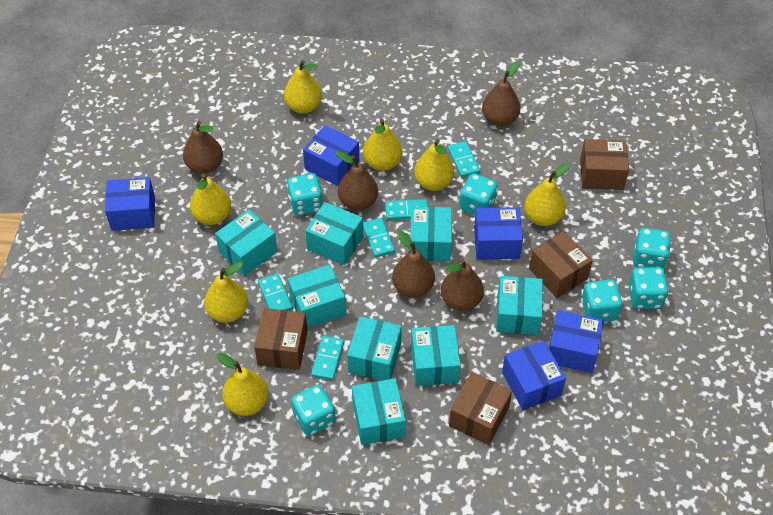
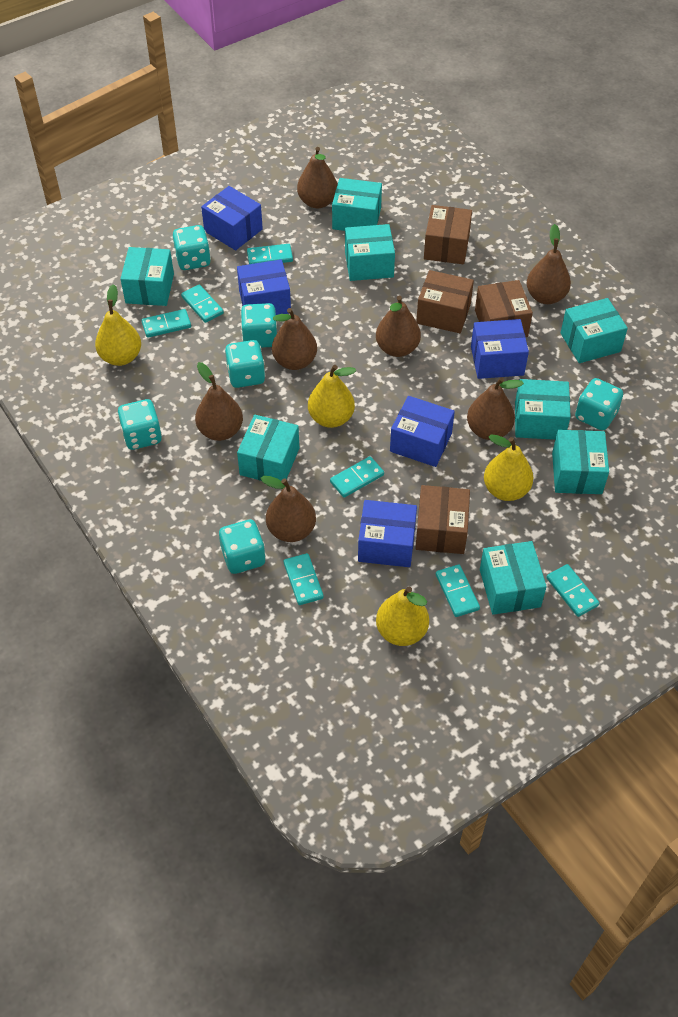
brown pear: [183,121,223,174] [336,150,378,211] [392,230,435,297] [441,259,484,311] [482,61,521,126] = 5 -> [195,362,243,441] [260,476,316,542] [272,308,317,370] [297,147,338,208] [376,296,421,357] [467,377,524,440] [527,224,571,304] = 7
turquoise domino: [258,273,293,311] [311,336,344,380] [363,218,395,257] [385,199,428,220] [448,141,480,177] = 5 -> [142,309,191,338] [181,284,224,323] [247,244,293,264] [284,553,324,605] [330,456,384,498] [436,564,480,617] [546,564,599,617] = 7
yellow pear: [190,173,231,225] [204,262,248,323] [217,353,269,416] [284,60,322,114] [363,119,403,171] [414,139,454,191] [524,163,570,226] = 7 -> [95,284,141,366] [308,365,356,428] [376,587,429,646] [484,435,533,501] = 4

